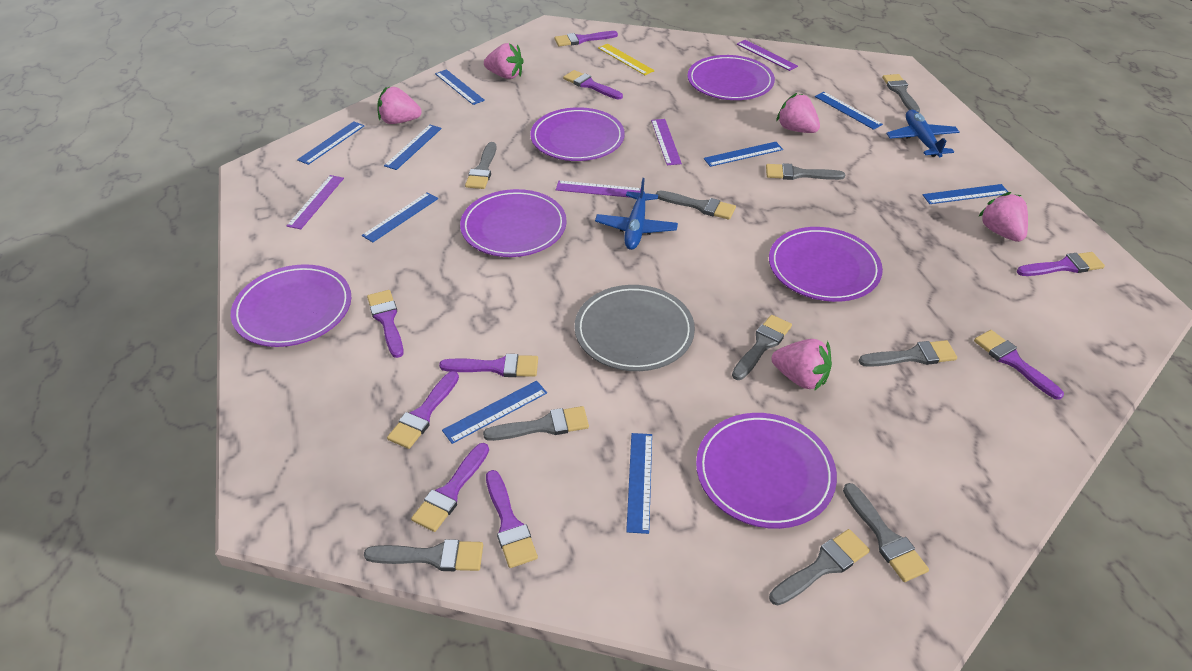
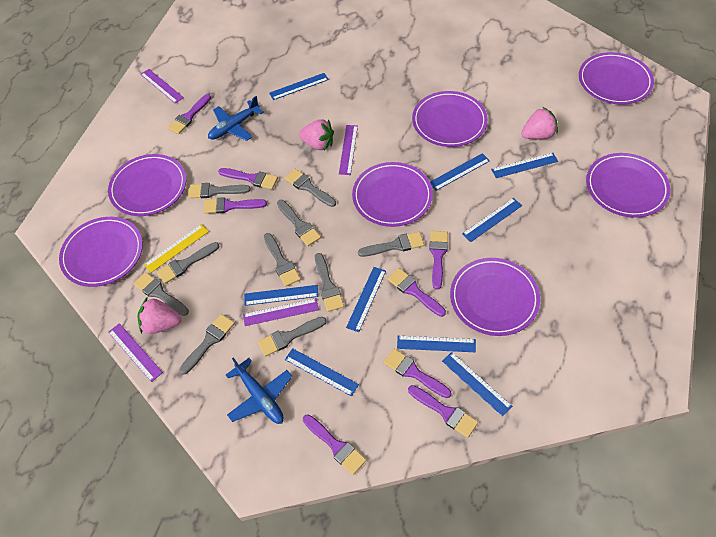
grey plate: [574,285,695,371] = 1 -> none = 0
pink strawberry: [377,87,422,124] [484,43,524,79] [772,339,832,391] [776,93,820,133] [978,192,1028,242] = 5 -> [137,297,181,334] [299,119,334,151] [521,107,558,139] = 3
purple brush: [367,290,404,358] [387,371,459,449] [411,443,489,532] [439,354,538,377] [486,470,538,568] [554,31,618,47] [563,70,623,100] [974,330,1064,400] [1017,252,1105,276] = 9 -> [168,94,211,134] [203,197,267,214] [218,168,278,189] [303,414,366,475] [384,349,451,398] [387,268,446,317] [408,385,478,438] [429,231,448,290] = 8
purple plate: [231,264,351,347] [460,189,567,257] [530,107,625,161] [688,55,775,100] [696,413,837,529] [769,227,883,302] = 6 -> [59,217,143,287] [108,154,186,216] [352,162,433,227] [412,91,488,147] [450,258,540,336] [579,52,654,105] [586,153,671,218] = 7

